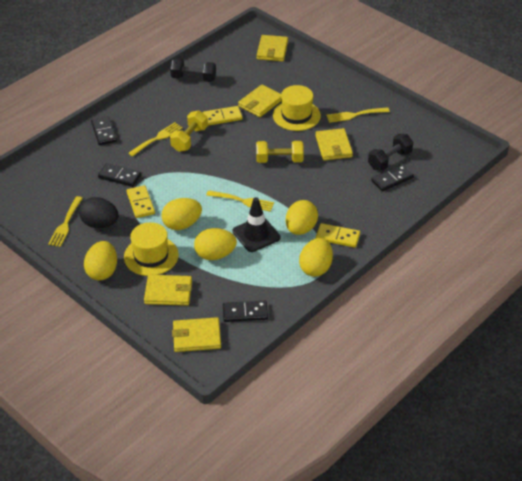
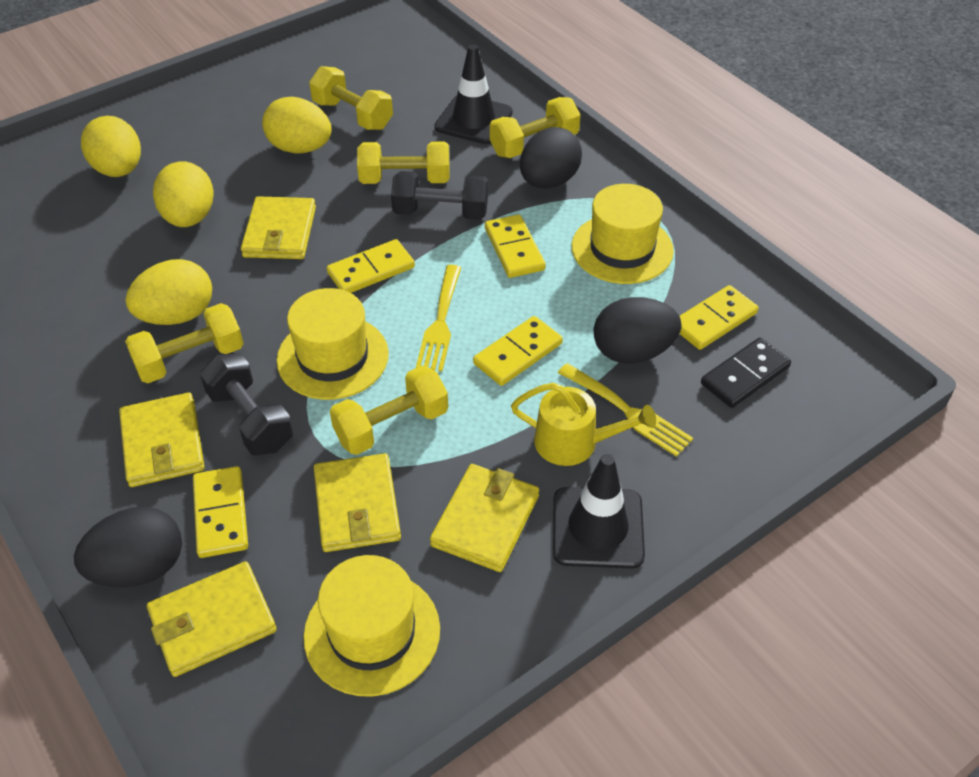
black domino: [91,116,117,145] [98,163,141,187] [223,301,268,322] [371,164,414,192] = 4 -> [701,338,791,408] = 1
black egg: [79,197,119,228] = 1 -> [74,507,182,588] [520,127,582,188] [594,297,682,364] = 3
black traffic cone: [233,197,280,252] = 1 -> [434,44,513,144] [553,454,645,568] = 2
yellow domino: [127,185,155,218] [203,106,243,126] [316,223,360,248] = 3 -> [193,466,248,558] [327,239,415,293] [473,316,563,386] [485,214,546,278] [680,285,759,350] = 5
yellow dumbbell: [170,110,208,152] [256,141,304,163] = 2 -> [125,303,244,383] [309,66,393,130] [330,366,448,455] [357,142,449,184] [490,97,581,158] = 5
yellow egg: [84,241,117,281] [161,198,202,230] [194,228,237,260] [286,200,318,235] [299,238,333,277] = 5 -> [81,116,141,177] [125,259,212,325] [153,161,214,227] [262,97,332,153] = 4
yellow fork: [48,196,83,247] [128,122,183,157] [206,190,274,212] [326,107,390,123] = 4 -> [416,265,461,371] [558,363,693,457] = 2
yellow hat: [124,222,179,276] [273,85,321,131] = 2 -> [277,288,389,400] [303,555,440,697] [572,184,674,284] = 3
yellow watering can: none = 0 -> [511,383,656,466] = 1

